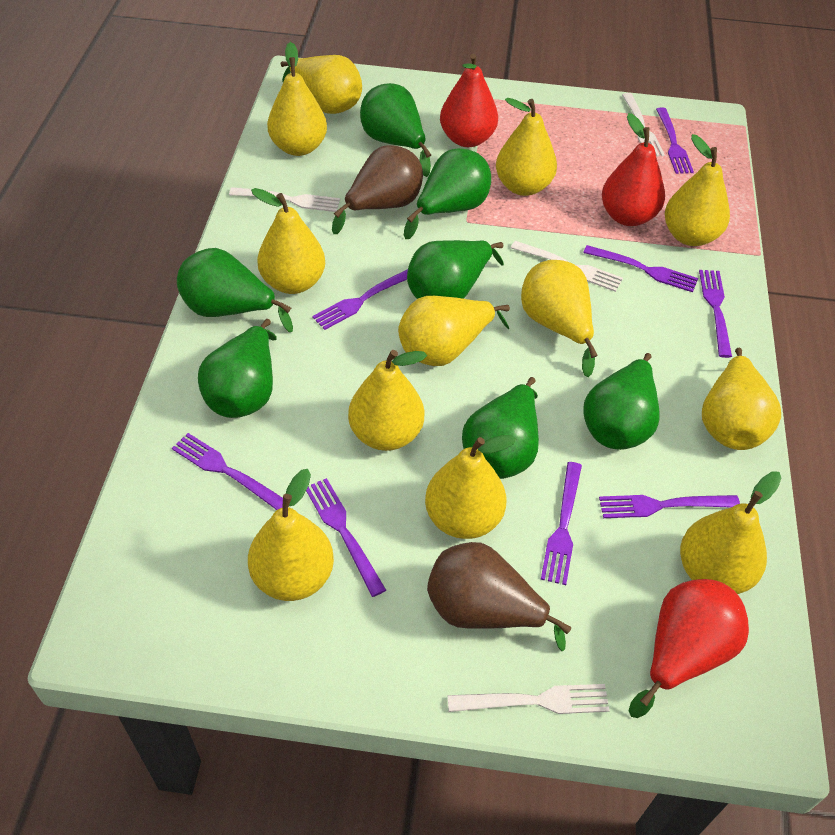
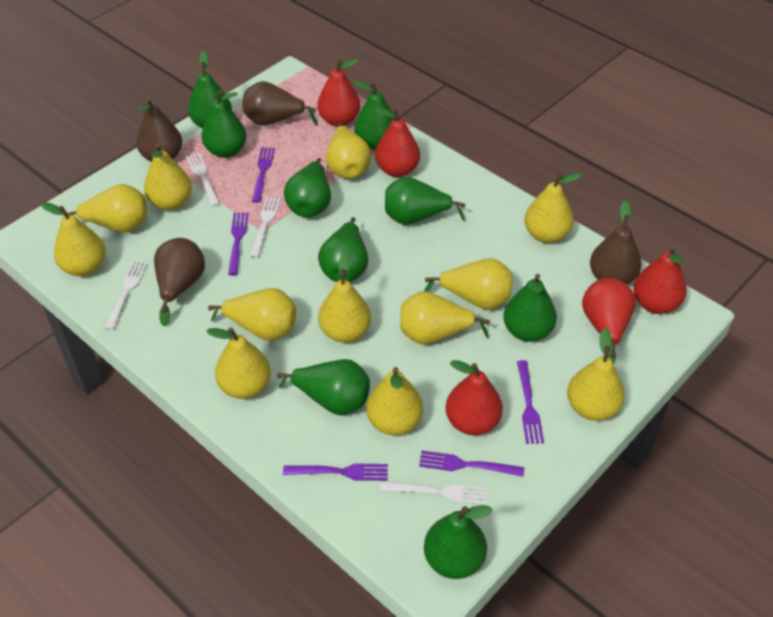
brown pear: [332,145,423,234] [427,542,571,651] = 2 -> [136,98,182,162] [154,238,205,326] [243,81,318,126] [590,200,642,285] = 4
green pear: [177,248,293,332] [198,319,277,418] [360,83,431,177] [404,148,491,239] [407,240,504,299] [462,377,539,479] [583,353,660,450] = 7 -> [188,51,232,129] [201,90,247,158] [277,359,370,415] [284,158,331,217] [318,217,368,282] [353,80,395,150] [385,177,466,225] [424,505,493,579] [503,274,557,342] = 9
purple fork: [172,433,283,510] [306,478,386,597] [312,269,408,330] [541,462,582,585] [583,245,698,292] [599,495,740,518] [656,107,694,174] [699,270,732,358] = 8 -> [228,213,249,275] [252,147,275,203] [283,463,388,481] [419,450,524,477] [517,360,544,444] = 5
red pear: [440,54,498,147] [602,113,665,226] [629,579,749,718] = 3 -> [317,59,361,127] [375,107,420,177] [445,360,503,435] [582,277,636,365] [633,246,687,314] = 5

